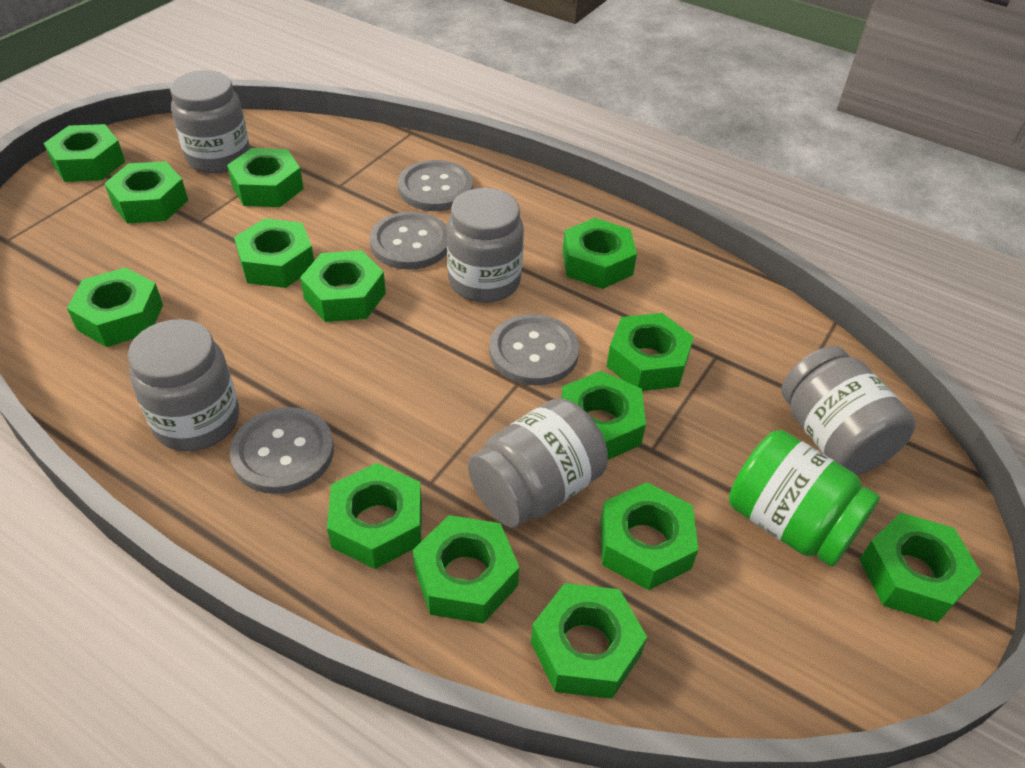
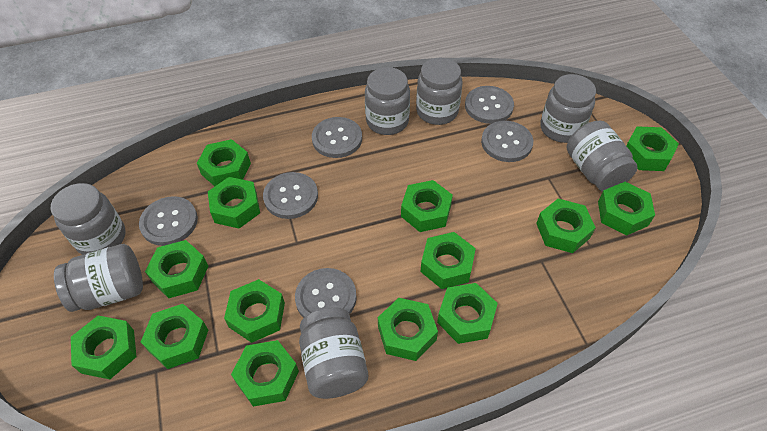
green jar: [729,430,880,567] = 1 -> none = 0
grey button: [230,407,334,494] [370,212,447,270] [398,160,473,211] [489,314,579,385] = 4 -> [139,196,198,246] [263,172,318,219] [295,268,357,318] [312,117,362,158] [465,86,514,124] [481,121,533,162] = 6
grey jar: [128,319,239,451] [170,70,250,173] [447,188,524,303] [468,398,608,528] [781,346,915,475] = 5 -> [51,183,126,255] [54,244,143,312] [299,308,368,399] [365,67,410,135] [416,58,462,125] [540,74,596,143] [567,121,638,192] = 7

